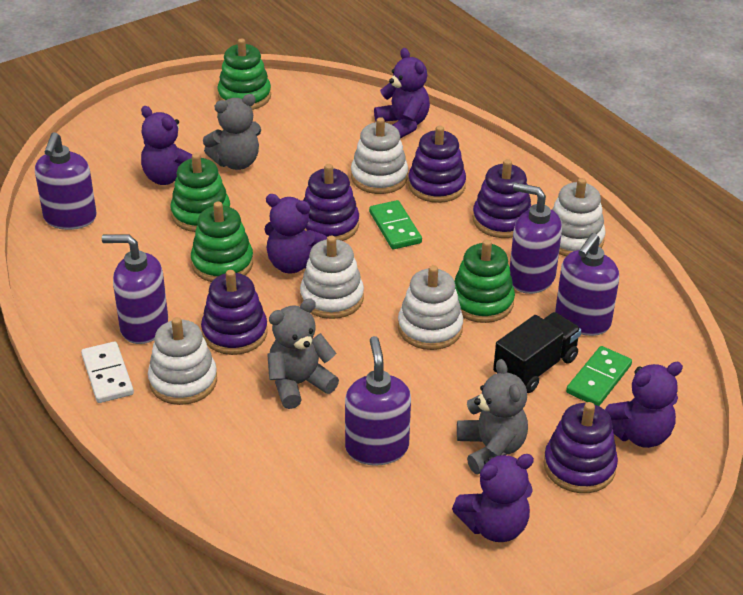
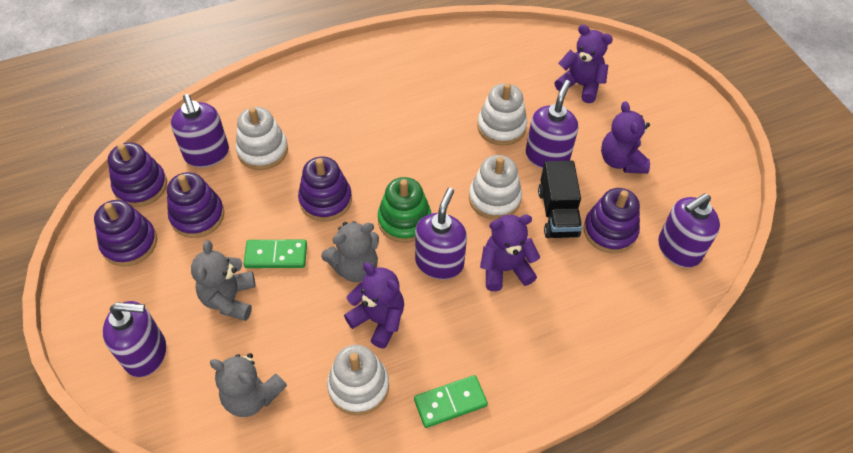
green stacking toy: [170,153,230,232] [191,201,253,282] [217,38,271,110] [454,240,515,323] = 4 -> [378,177,431,243] = 1
purple teddy bear: [141,106,193,185] [264,194,327,274] [374,48,430,139] [452,454,534,542] [605,362,683,448] = 5 -> [344,263,404,349] [480,215,540,291] [554,24,613,103] [601,101,650,174] = 4
white domino: [81,341,134,403] = 1 -> none = 0
white stacking toy: [148,317,217,405] [300,236,364,319] [351,117,408,194] [398,265,463,350] [552,178,606,256] = 5 -> [236,107,288,170] [327,345,389,416] [469,155,522,220] [477,83,527,146] = 4

